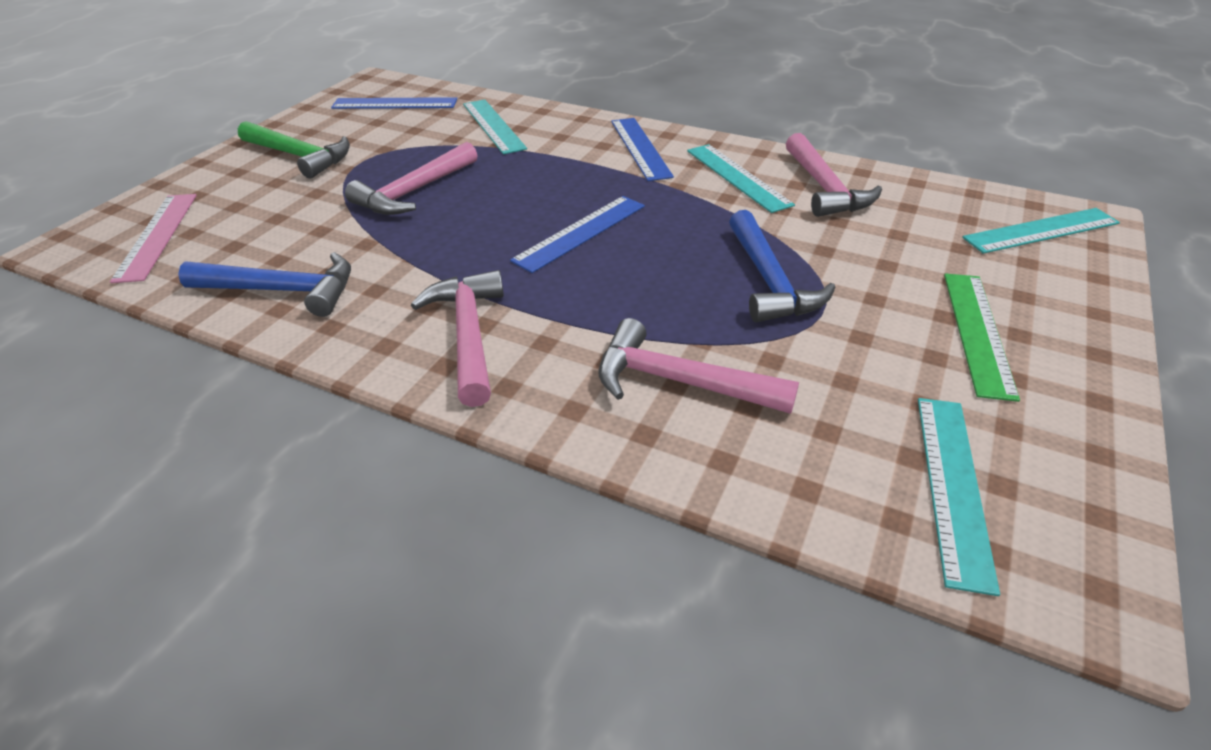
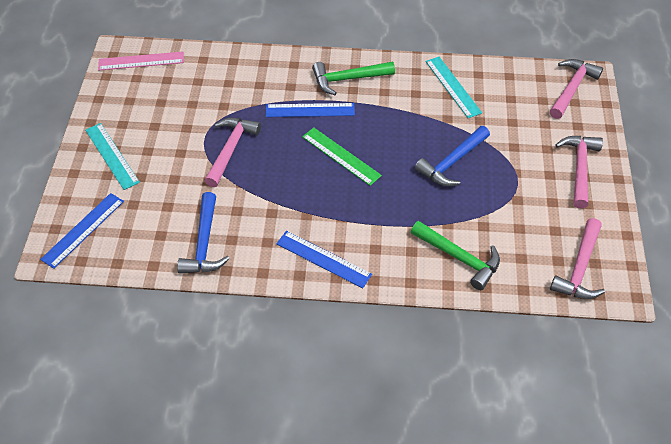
green hammer: [238,121,350,178] = 1 -> [312,62,395,95] [411,221,500,290] = 2
turquoise ruler: [463,99,527,154] [687,144,795,213] [918,398,1000,596] [962,208,1120,254] = 4 -> [85,123,140,190] [425,57,482,118] = 2

